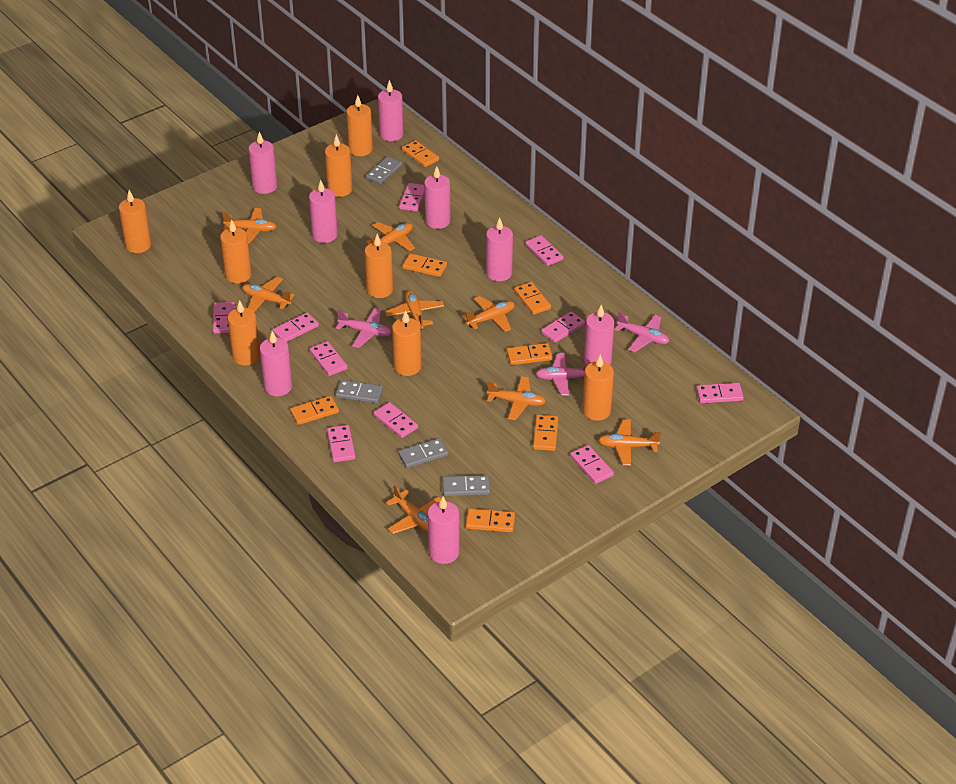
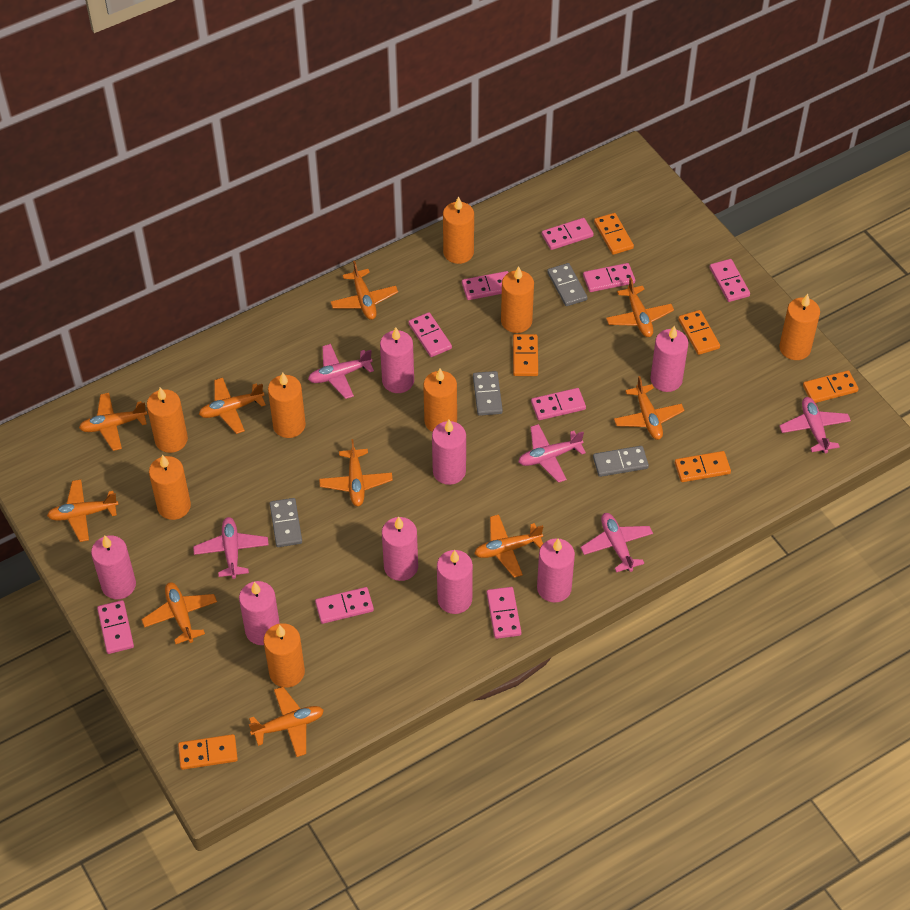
orange domino: [290,396,339,425] [402,140,439,167] [403,253,447,277] [466,509,515,532] [507,343,553,365] [514,282,551,315] [533,415,558,451] = 7 -> [178,734,238,770] [513,334,538,376] [594,213,634,255] [675,451,731,482] [678,310,720,355] [803,370,859,403] = 6
orange plane: [222,208,276,244] [242,277,295,312] [366,222,415,251] [385,290,444,330] [386,485,441,534] [462,296,515,332] [487,376,546,420] [598,419,661,466] = 8 -> [47,479,118,542] [79,393,147,451] [141,582,217,644] [199,378,266,434] [249,687,324,757] [319,439,393,506] [330,261,398,320] [474,514,543,578] [606,277,674,337] [614,376,685,440] = 10
pink domino: [213,302,235,334] [273,312,319,342] [309,341,348,376] [327,425,356,462] [373,402,418,438] [399,183,424,212] [525,235,563,266] [541,311,585,343] [570,445,614,484] [696,383,744,403] = 10 -> [97,600,134,654] [315,587,374,624] [408,312,452,357] [462,271,509,300] [487,587,521,639] [531,388,586,420] [542,218,594,250] [583,263,635,292] [710,259,750,302] = 9
pink plane: [336,308,392,348] [536,353,592,396] [614,312,669,352] = 3 -> [193,517,269,579] [308,344,374,399] [519,424,586,483] [580,513,653,573] [779,397,851,453] = 5

